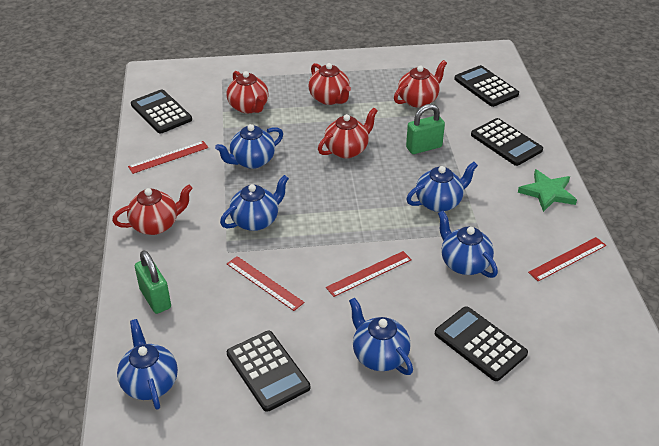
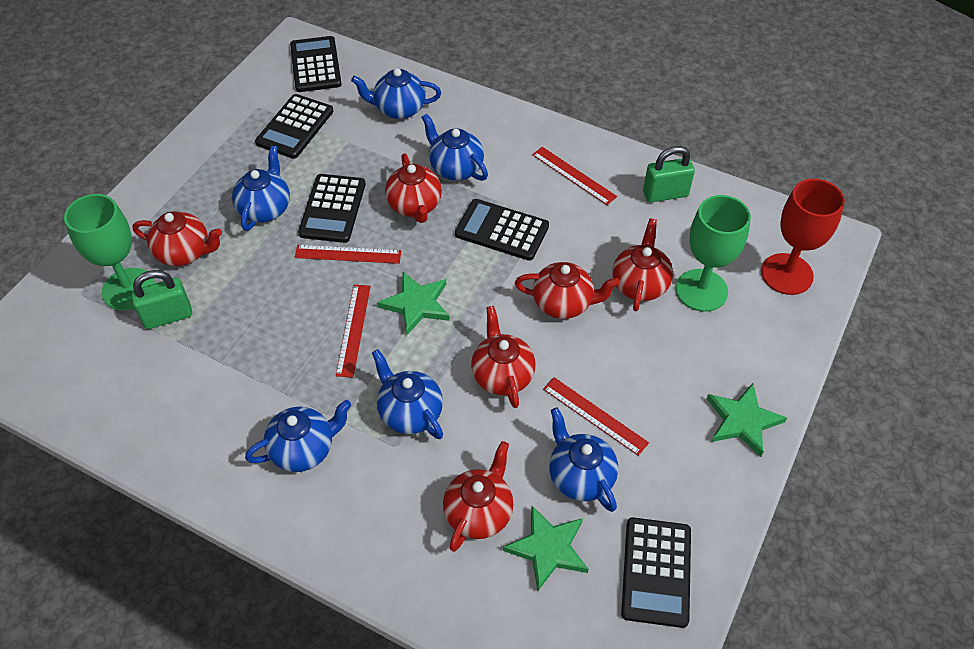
green goblet: none = 0 -> [64,194,155,310] [676,195,751,312] = 2
green star: [518,169,577,212] = 1 -> [377,272,450,335] [503,506,589,591] [707,383,787,457] = 3
red goblet: none = 0 -> [761,179,845,295] = 1
red teapot: [112,185,193,235] [226,71,269,113] [309,63,351,105] [318,108,378,158] [394,60,447,108] = 5 -> [132,211,222,266] [385,154,442,223] [443,441,514,552] [471,306,536,408] [515,262,620,319] [612,218,673,311] = 6

